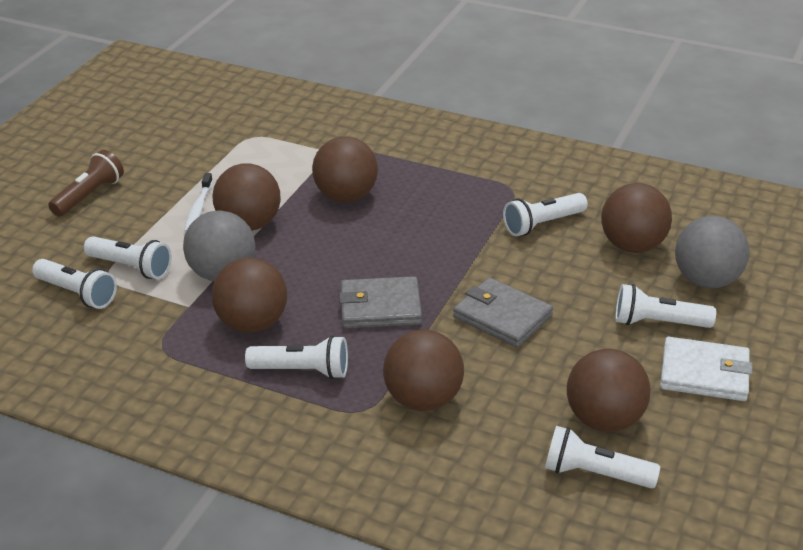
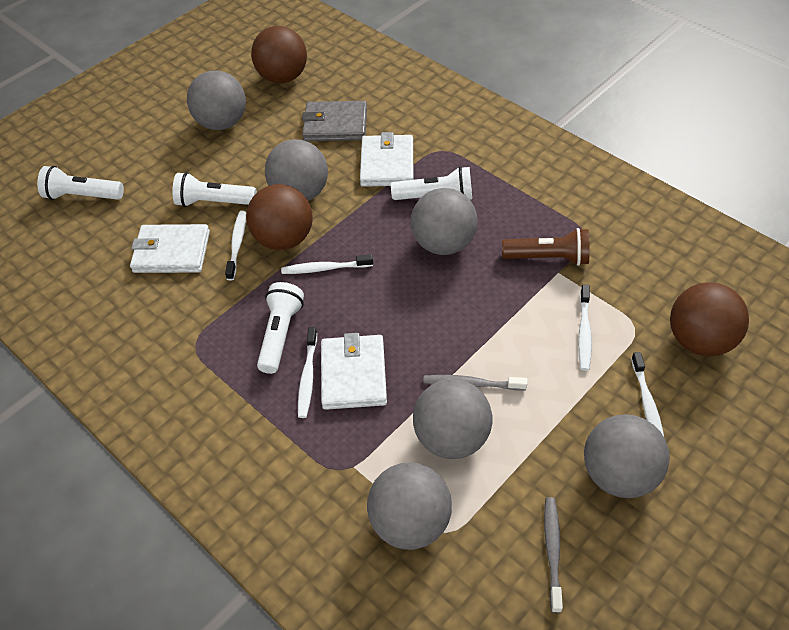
brown ball: [211,258,287,333] [212,164,281,231] [312,137,378,202] [383,330,464,411] [567,349,651,432] [601,183,672,253] = 6 -> [246,184,313,250] [251,26,307,83] [670,282,749,357] = 3
grey ball: [183,210,255,281] [675,216,750,288] = 2 -> [187,71,246,130] [265,139,328,201] [367,463,452,550] [411,188,478,255] [413,379,492,459] [584,414,670,498] = 6
grey toothbrush: none = 0 -> [423,375,527,391] [544,497,563,613] = 2
grey wallet: [339,276,422,328] [453,277,553,348] = 2 -> [302,101,367,141] = 1
white flashlight: [32,259,117,309] [84,236,172,279] [245,335,348,379] [503,193,588,236] [545,426,660,489] [615,284,716,328] = 6 -> [37,166,124,200] [173,172,257,207] [257,282,304,374] [391,166,472,200] = 4
white toothbrush: [184,173,213,233] = 1 -> [225,211,246,280] [281,254,373,274] [298,327,317,418] [578,285,592,371] [631,352,664,437] = 5
white wallet: [660,337,752,401] = 1 -> [130,224,210,273] [321,333,387,410] [360,132,413,187] = 3

